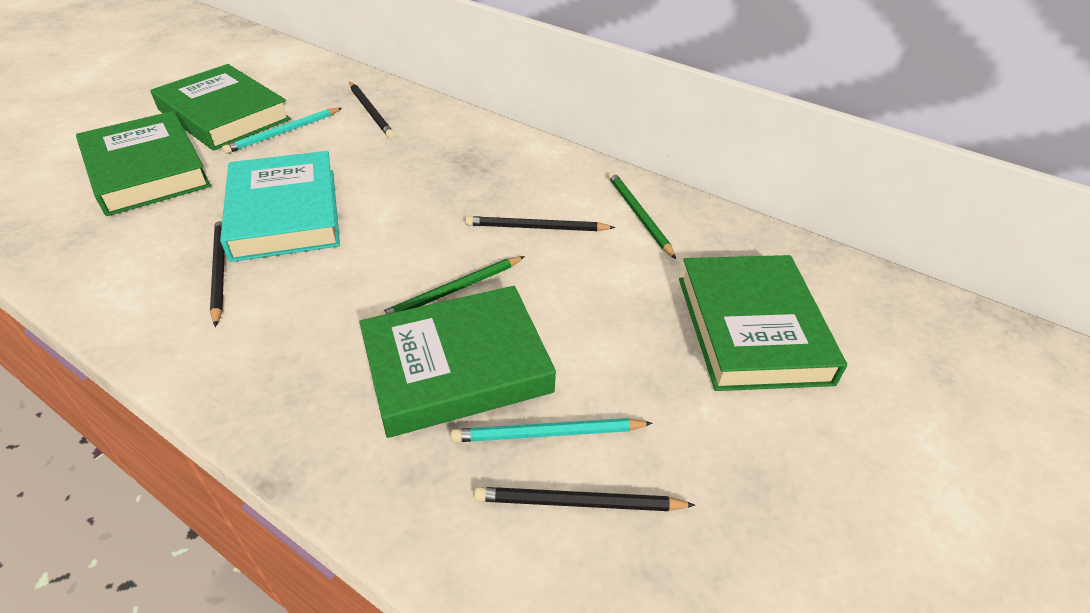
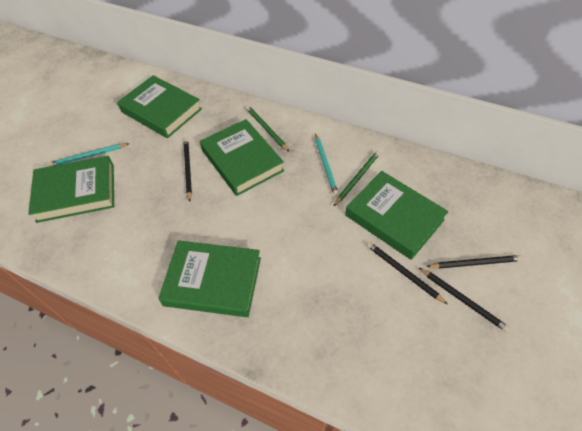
green book: [76,111,211,216] [151,64,291,151] [359,286,556,438] [679,255,847,391] = 4 -> [28,156,114,223] [117,75,202,138] [158,240,261,317] [200,119,284,196] [345,171,449,260] = 5
turquoise book: [220,151,340,262] = 1 -> none = 0

